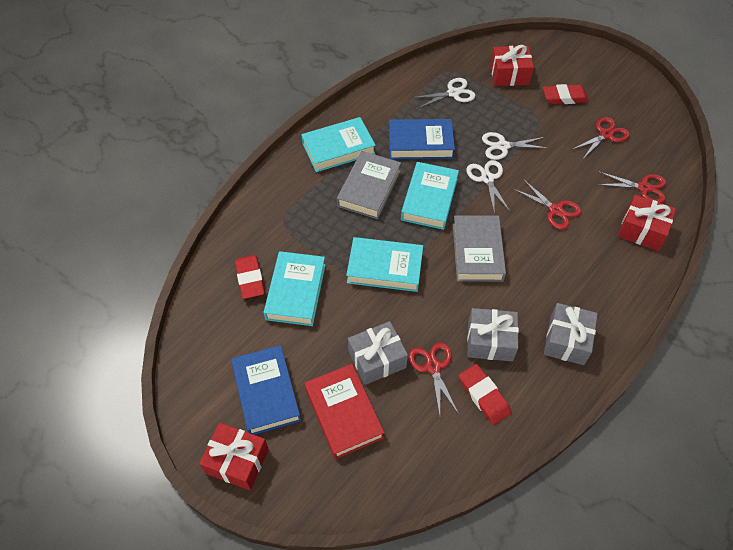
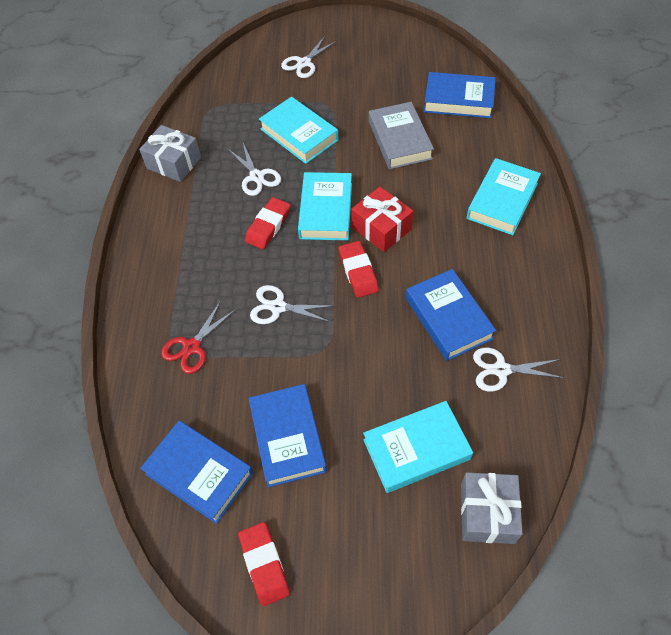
blue book: [231,345,301,435] [389,119,455,159] = 2 -> [140,421,253,524] [249,384,327,487] [406,269,496,361] [424,72,496,118] = 4
grey book: [337,151,401,219] [453,215,506,282] = 2 -> [369,102,434,169] = 1
grey gift: [348,321,408,385] [467,308,519,361] [544,303,598,365] = 3 -> [139,125,201,182] [461,472,523,544] = 2
red book: [304,364,384,459] = 1 -> none = 0
red gift: [199,423,269,490] [490,45,534,86] [618,195,676,251] = 3 -> [351,187,413,252] = 1
red scissors: [409,342,459,416] [514,179,581,230] [571,117,630,159] [597,172,666,203] = 4 -> [161,301,236,374] = 1
white scissors: [412,78,475,108] [466,160,510,215] [482,132,547,160] = 3 -> [227,143,281,196] [250,285,335,324] [281,36,337,78] [473,348,564,392] = 4

